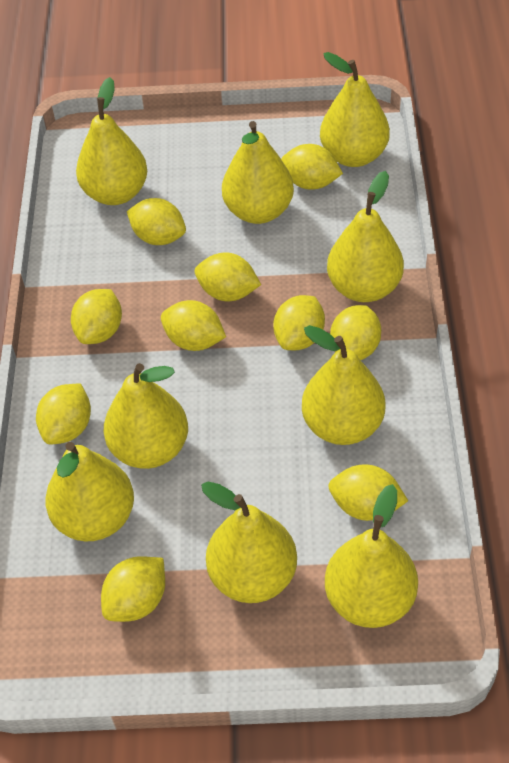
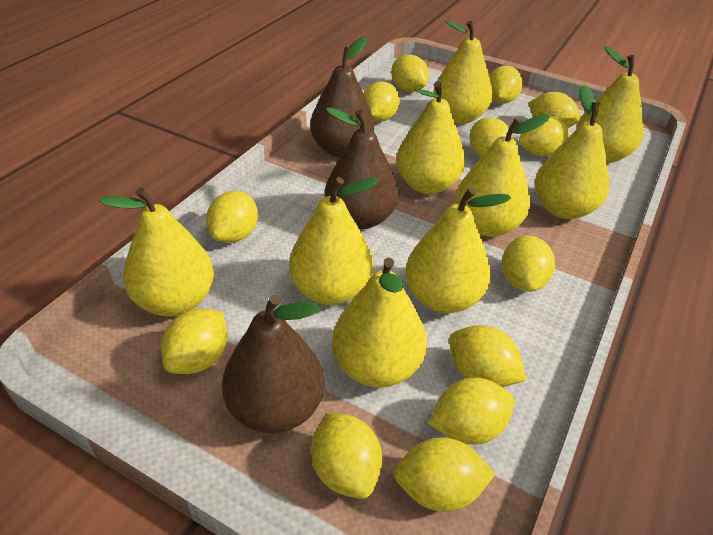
brown pear: none = 0 -> [222,295,324,433] [310,36,374,157] [325,107,399,229] = 3
yellow lemon: [36,384,91,444] [71,289,122,344] [101,556,165,622] [127,198,186,245] [161,300,226,351] [195,252,261,301] [273,295,325,350] [281,144,343,190] [328,464,408,521] [330,305,381,360] = 10 -> [161,308,227,374] [206,191,258,243] [311,413,382,499] [364,82,400,122] [391,54,429,92] [394,437,496,512] [429,378,515,445] [449,325,527,387] [470,117,513,157] [489,66,523,104] [502,236,555,292] [519,116,569,156] [528,92,581,128] = 13

